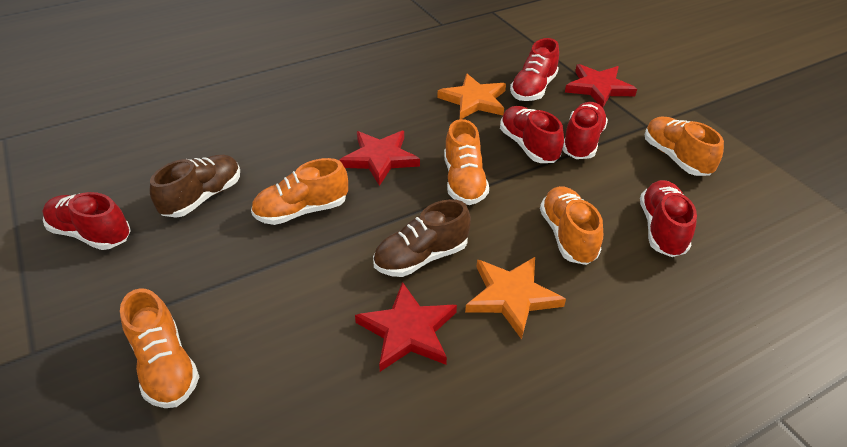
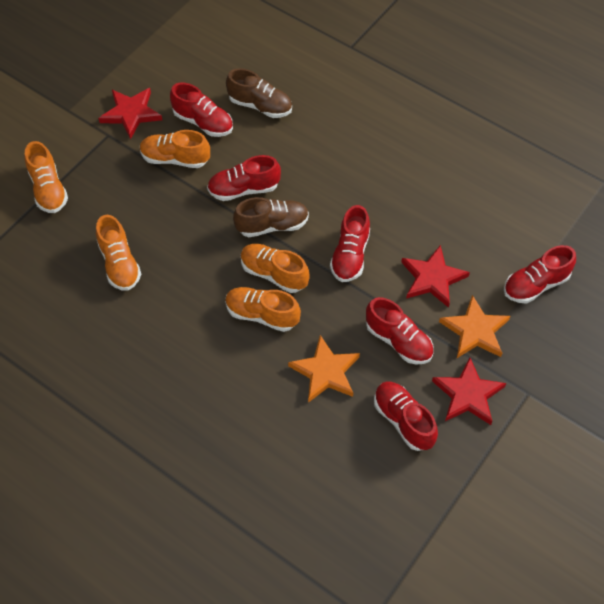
red shoe: [42,192,131,250] [500,106,564,163] [510,38,559,101] [562,102,608,159] [640,180,697,257] = 5 -> [170,83,233,137] [207,155,281,201] [330,205,370,282] [366,297,433,364] [374,381,438,451] [504,245,576,304] = 6

